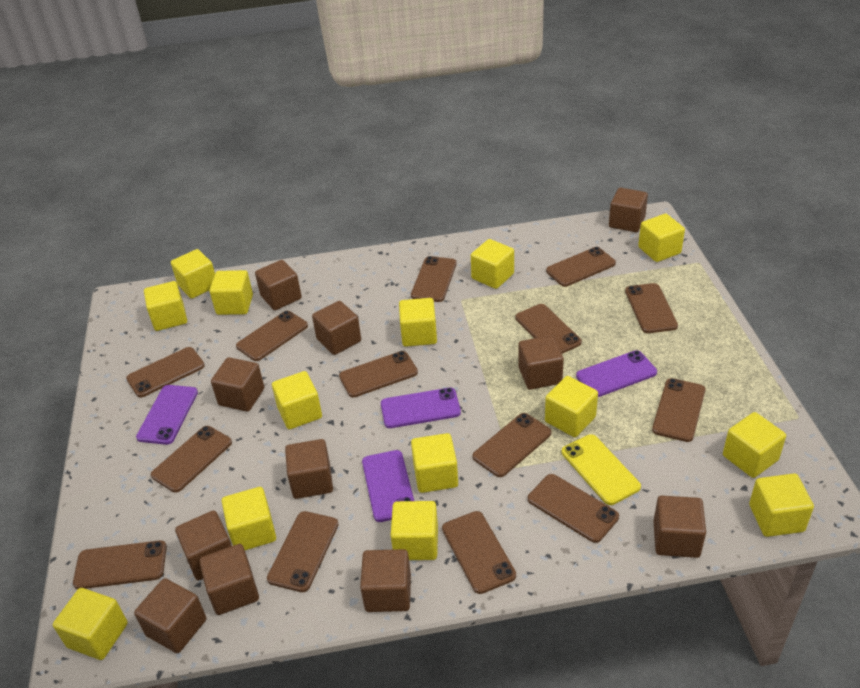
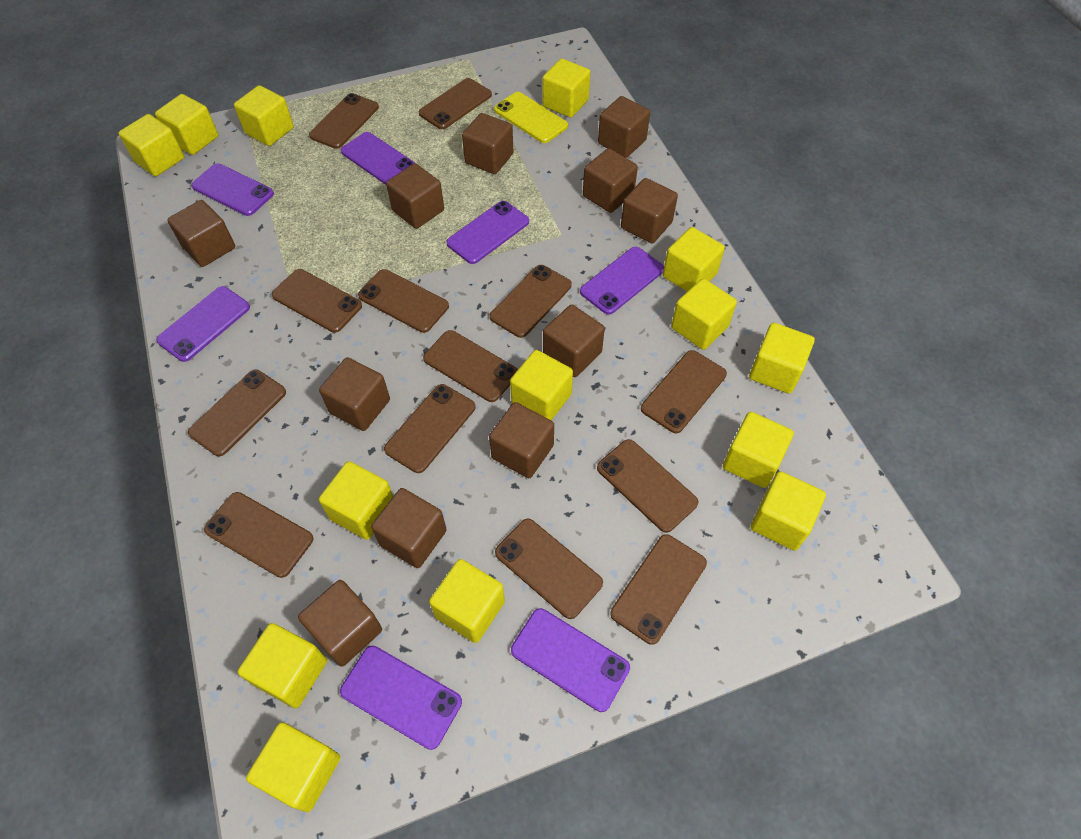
brown phone: [73,540,167,589] [126,347,205,397] [151,426,232,493] [236,311,308,361] [267,511,339,592] [339,351,418,397] [411,256,457,302] [442,511,516,594] [472,413,551,477] [516,304,582,354] [528,474,619,543] [546,247,616,287] [625,283,678,333] [652,378,705,442] = 14 -> [188,370,286,456] [204,492,313,578] [272,269,362,333] [309,93,379,149] [358,269,449,333] [384,384,476,473] [419,78,492,129] [423,330,518,402] [490,265,572,338] [495,519,603,619] [597,439,698,533] [610,534,707,645] [641,350,727,433] = 13
purple phone: [136,385,198,445] [362,450,414,522] [381,388,461,428] [576,350,657,397] = 4 -> [156,286,250,362] [191,163,274,216] [340,646,462,750] [341,132,415,185] [446,201,529,264] [511,608,630,712] [580,247,664,315] = 7

